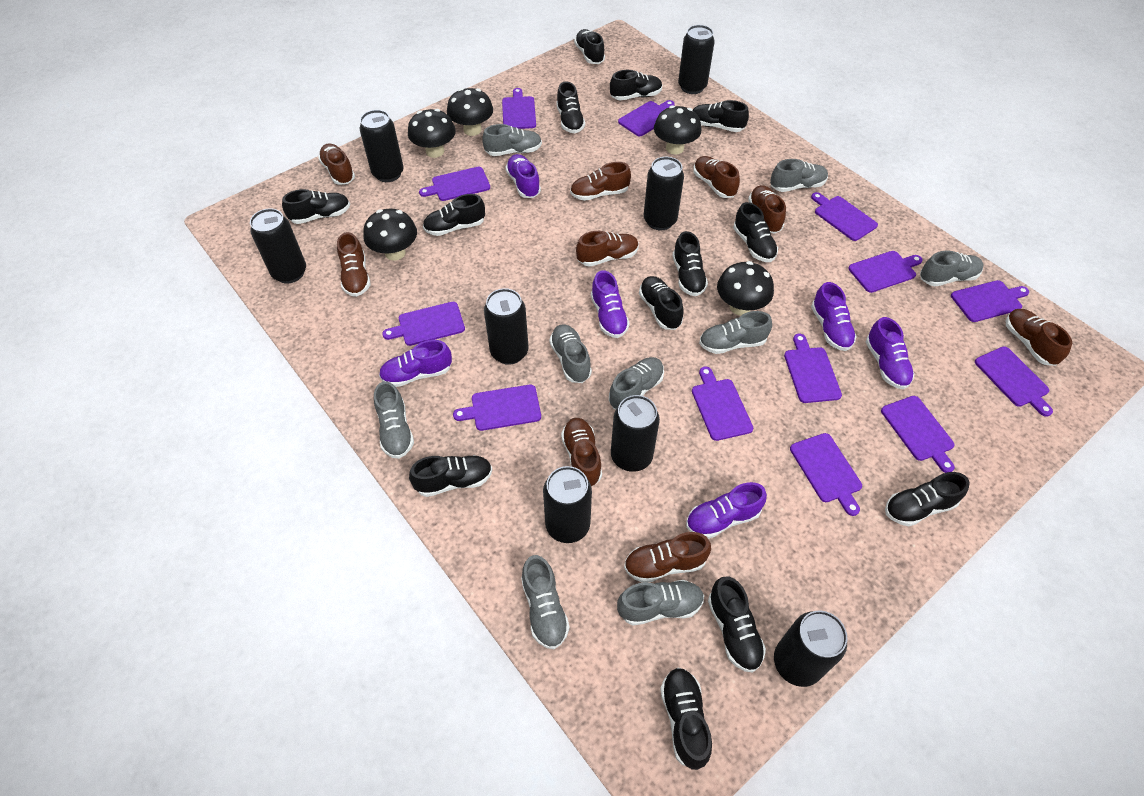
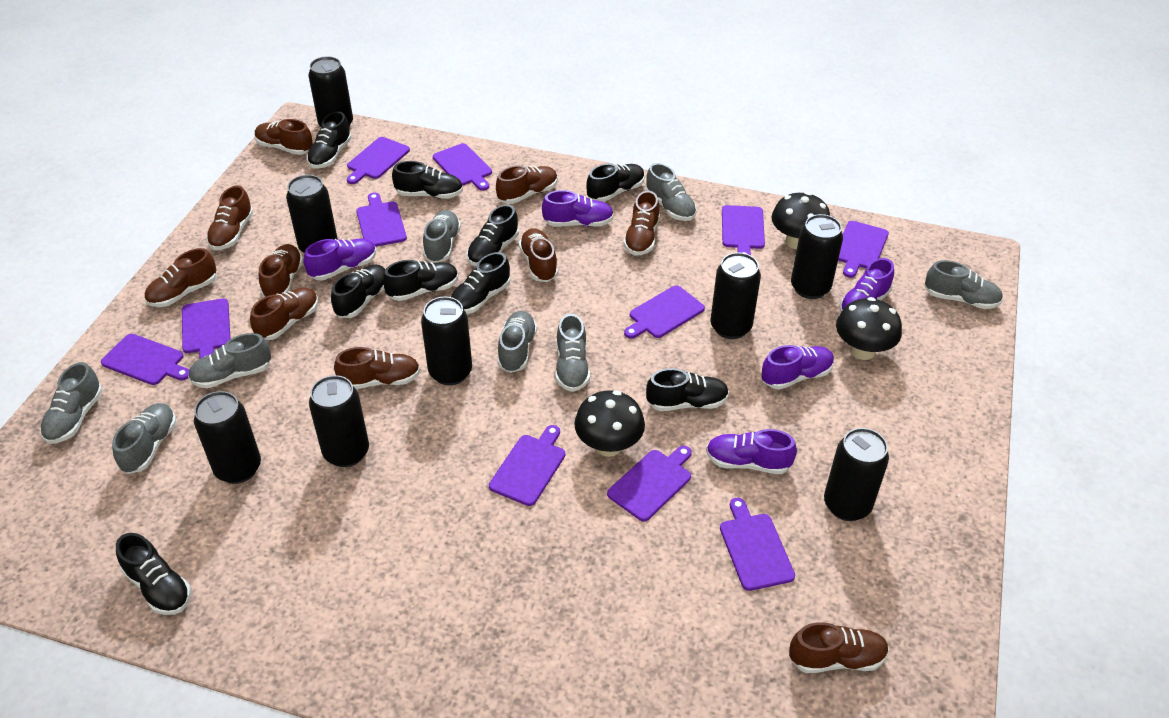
black mushroom: [363,209,417,261] [408,109,456,158] [447,88,493,136] [654,105,701,155] [717,261,774,315] = 5 -> [574,390,645,457] [772,192,830,249] [836,297,902,360] = 3
black shoe: [282,189,350,224] [409,455,492,497] [423,194,485,236] [556,82,585,133] [574,29,605,64] [610,70,663,101] [639,276,684,330] [660,668,712,770] [673,231,708,296] [693,100,749,132] [708,576,766,672] [733,202,778,262] [885,472,969,526] = 13 -> [116,533,191,615] [307,111,352,168] [331,264,385,318] [383,260,458,301] [392,161,463,199] [451,252,510,314] [467,204,519,266] [586,163,645,202] [646,368,729,411] = 9
brown shoe: [318,143,355,185] [337,232,371,297] [561,418,602,487] [570,162,631,201] [576,231,639,267] [624,532,711,583] [693,156,740,198] [748,185,786,234] [1006,309,1072,366] = 9 -> [144,248,216,307] [206,185,254,250] [250,287,318,340] [255,119,313,155] [259,244,303,297] [334,347,420,389] [496,165,558,204] [519,228,558,282] [623,191,660,256] [789,622,889,673] = 10
grey shoe: [374,381,414,459] [482,124,542,156] [521,555,570,649] [549,324,592,383] [609,357,664,409] [617,580,704,625] [699,311,772,354] [770,159,828,192] [920,251,984,287] = 9 -> [40,362,103,444] [112,403,176,474] [188,333,271,388] [423,210,461,263] [497,311,537,373] [556,314,590,392] [646,163,697,221] [925,260,1003,309] = 8
purple cutting board: [382,302,465,346] [419,167,490,201] [453,385,541,431] [502,88,536,129] [618,100,675,136] [692,367,753,441] [784,334,842,403] [790,433,862,516] [811,192,878,241] [848,251,923,293] [881,396,955,473] [951,280,1029,322] [975,346,1053,417] = 13 -> [101,334,189,385] [182,298,230,359] [347,137,410,184] [356,193,407,247] [433,143,492,191] [489,425,565,506] [607,446,692,522] [624,285,705,339] [720,498,795,591] [722,205,765,255] [838,221,889,278] = 11
purple shoe: [379,340,452,387] [505,154,541,198] [591,270,630,338] [686,482,767,539] [811,282,857,351] [866,317,914,389] = 6 -> [303,239,376,280] [542,190,614,227] [706,429,797,474] [761,345,834,390] [839,258,894,312] = 5

